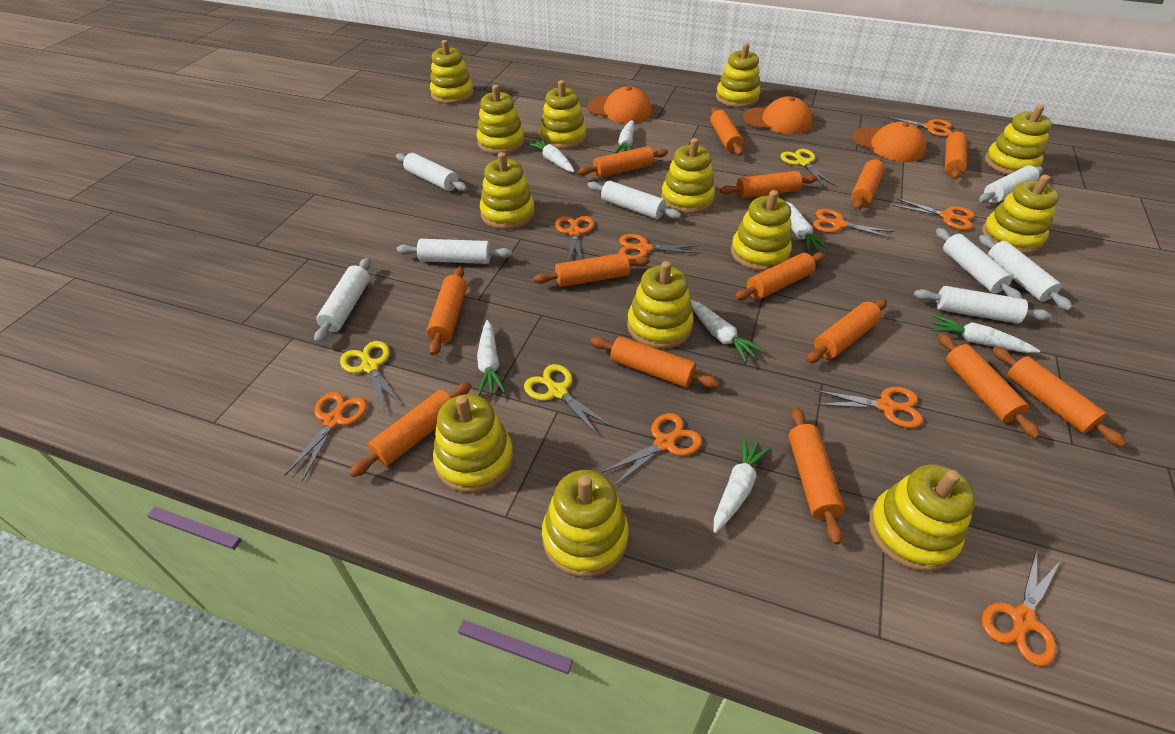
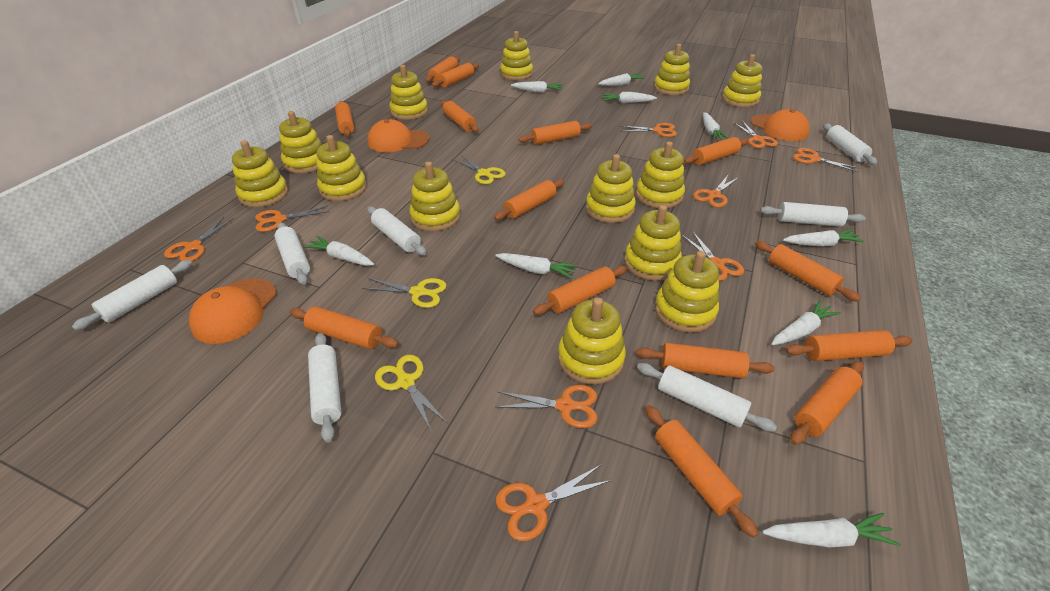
white carrot: [477,320,506,396] [526,138,575,172] [614,120,635,154] [691,300,764,362] [713,436,772,533] [787,202,828,252] [931,315,1040,353] = 7 -> [304,236,374,266] [495,253,577,279] [511,81,562,93] [598,73,645,86] [602,92,657,103] [703,112,728,140] [762,513,901,548] [771,300,841,345] [783,230,864,246] = 9
white rolling pin: [314,258,371,343] [396,153,467,191] [396,239,512,264] [587,181,681,219] [914,286,1051,324] [936,228,1022,299] [979,165,1043,203] [979,235,1073,311] = 8 -> [72,260,192,330] [274,223,310,285] [308,333,342,443] [367,206,426,255] [637,363,777,432] [760,202,866,227] [823,123,877,165] = 7

